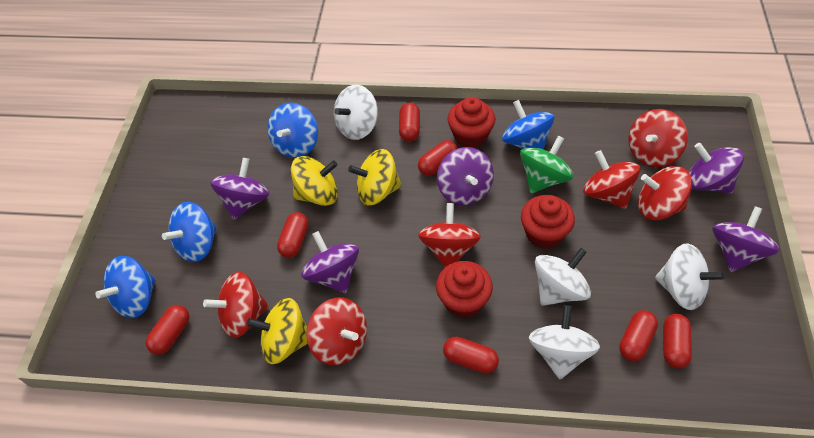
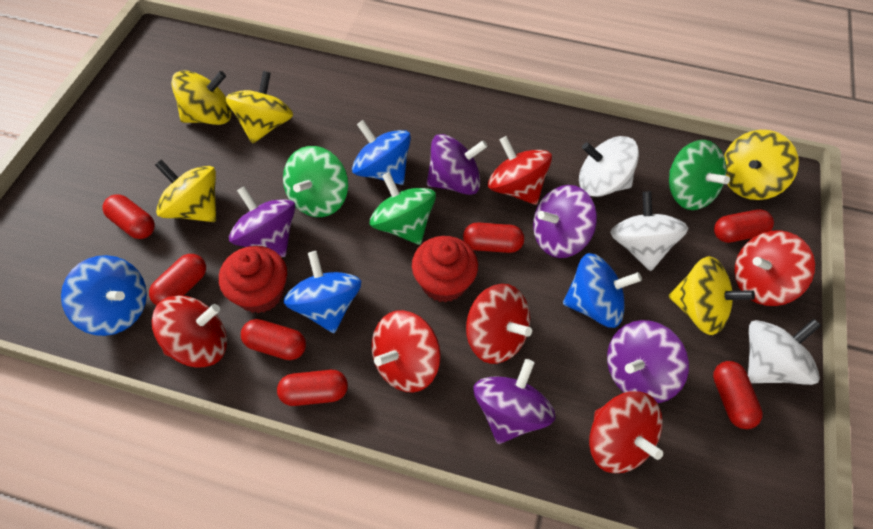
green spinning top: [520,135,573,193] = 1 -> [283,146,348,217] [369,172,436,245] [669,140,730,210] = 3
red cupcake: [436,261,493,318] [447,97,496,148] [521,195,575,249] = 3 -> [219,246,287,313] [412,236,478,303] = 2
white spinning top: [334,85,378,140] [529,305,600,379] [535,248,591,306] [655,243,725,310] = 4 -> [579,136,639,197] [610,191,688,271] [748,319,821,385] = 3
yellow spinning top: [247,298,308,364] [291,156,338,206] [348,149,402,205] = 3 -> [155,160,216,222] [171,71,232,125] [225,71,293,144] [669,256,755,335] [724,130,799,200] = 5

